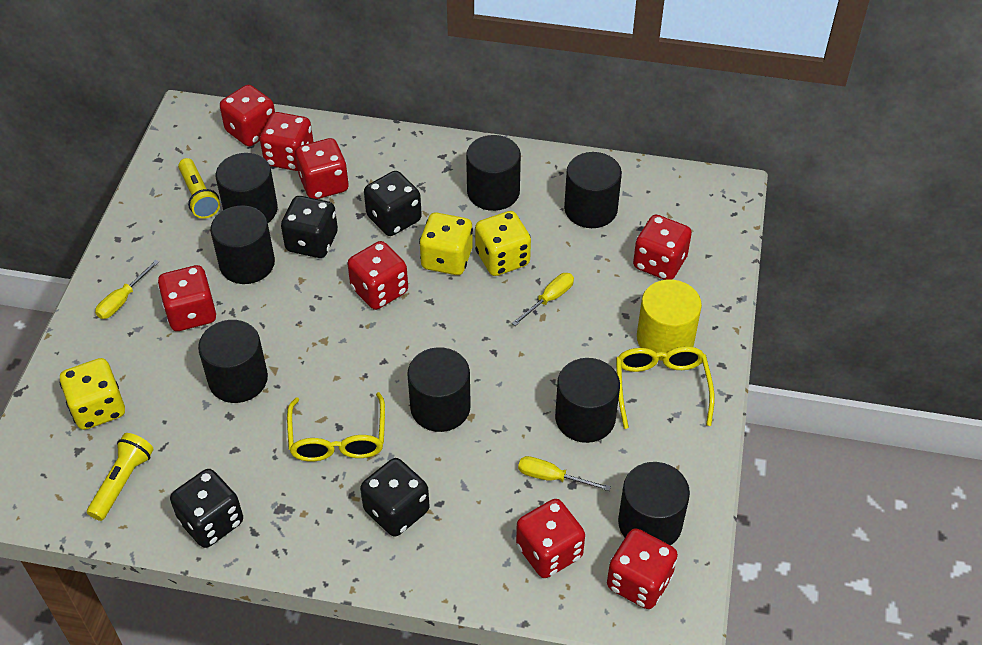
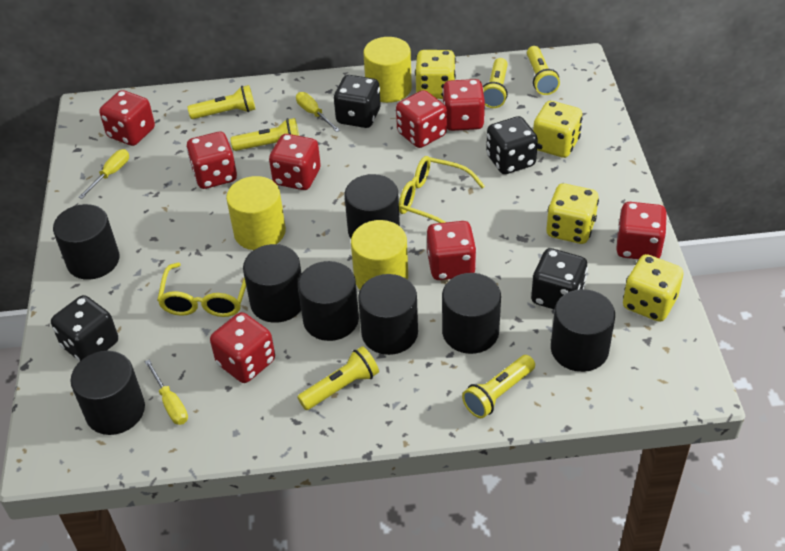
yellow cylinder: [637,279,702,361] = 1 -> [226,176,286,250] [351,220,408,289] [363,37,412,103] = 3
yellow dice: [59,358,125,430] [419,213,473,275] [475,211,531,276] = 3 -> [415,50,456,99] [533,101,583,158] [547,183,599,244] [623,254,683,322] = 4
yellow flashlight: [87,433,154,521] [178,158,220,219] = 2 -> [188,85,255,119] [230,118,299,151] [297,346,379,410] [462,355,535,418] [483,58,508,108] [527,46,560,95] = 6

